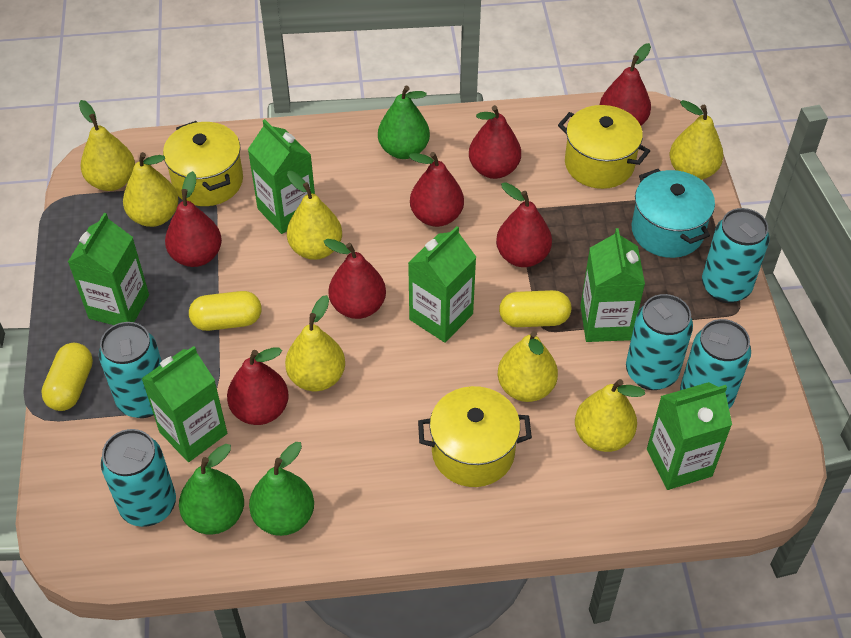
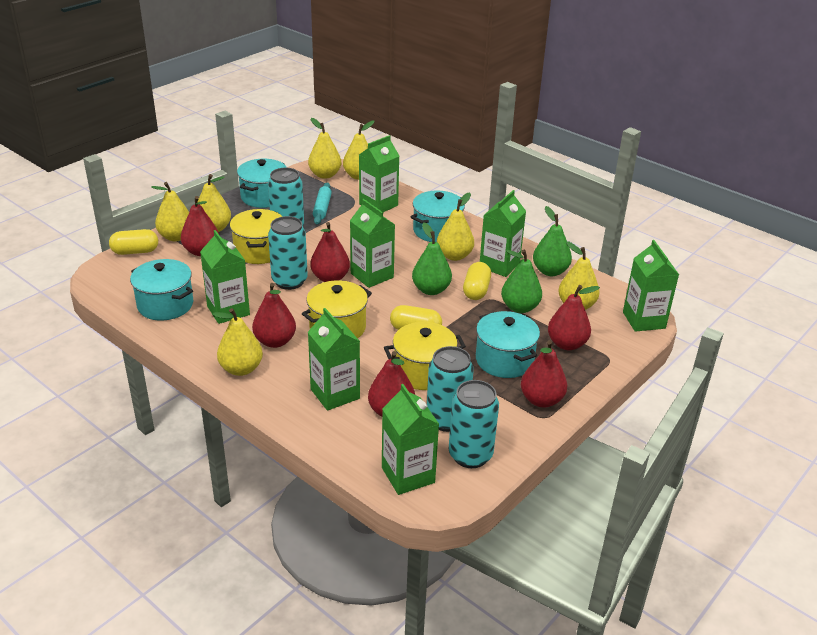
green carton: [68,213,149,325] [141,346,227,462] [248,119,315,234] [408,226,476,343] [580,228,645,342] [647,382,732,490] = 6 -> [200,230,250,324] [308,308,360,411] [350,199,395,288] [359,135,399,212] [382,384,439,495] [480,190,526,277] [623,240,679,332] = 7
red pear: [165,171,222,267] [227,348,289,425] [324,239,386,319] [409,152,464,227] [469,105,521,179] [496,182,552,267] [600,43,651,126] = 7 -> [181,196,219,256] [252,283,296,348] [310,222,350,282] [368,351,415,417] [521,340,567,407] [548,285,600,350] = 6
turquoise can: [99,322,162,418] [101,429,176,527] [626,294,693,390] [680,319,751,409] [702,208,769,303] = 5 -> [268,168,304,226] [268,216,308,290] [427,346,474,432] [449,380,499,468] = 4
turquoise pot: [632,169,715,258] = 1 -> [130,259,193,320] [237,159,287,208] [411,191,465,242] [476,311,540,378] = 4
turquoise rolling pin: none = 0 -> [313,182,332,225] = 1

